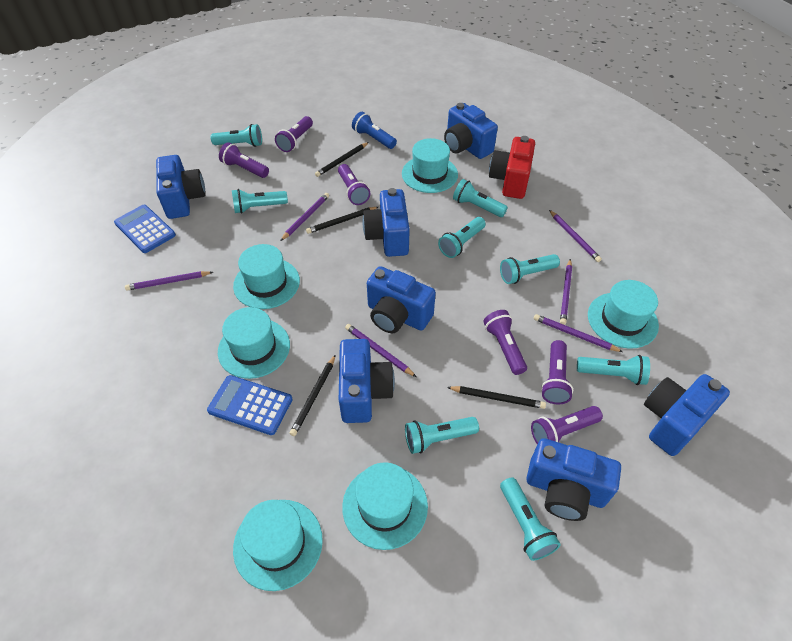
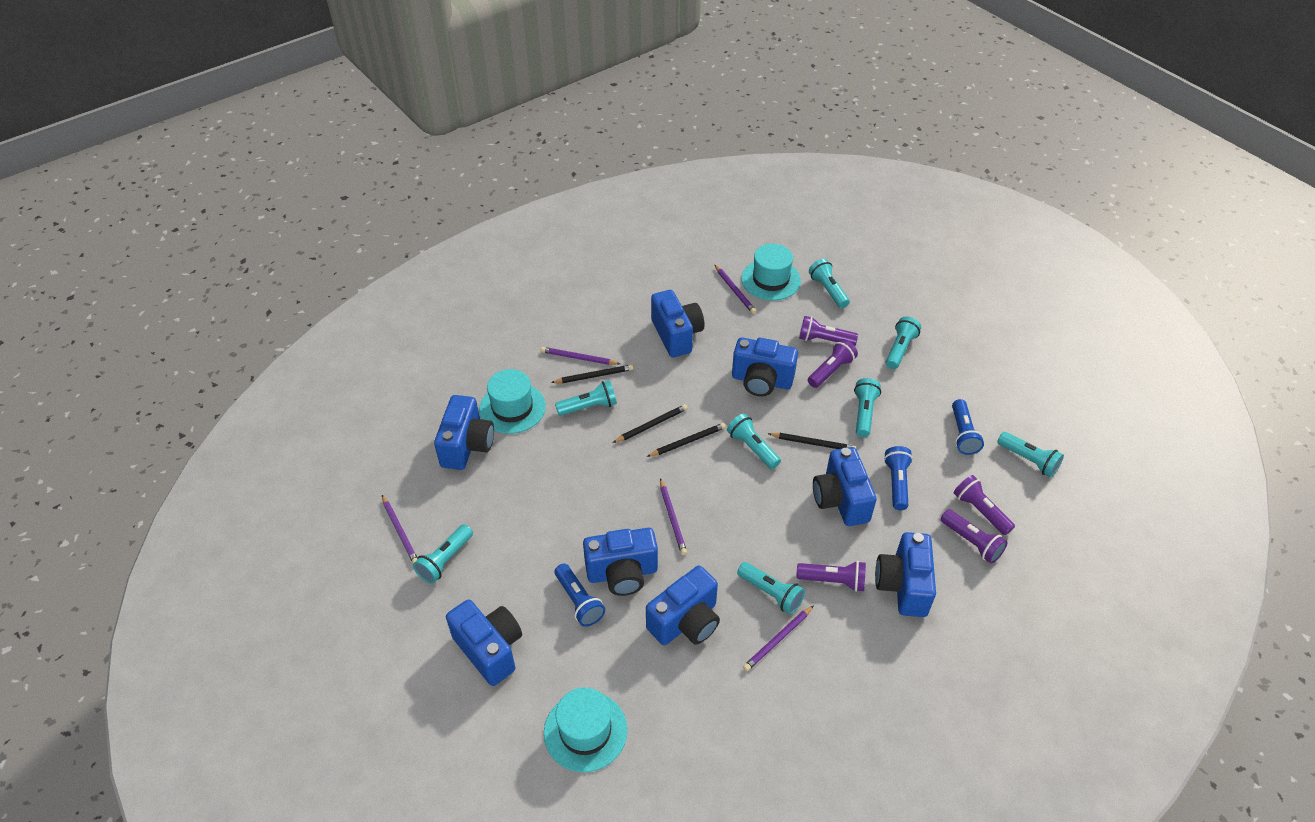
blue calculator: [114,205,176,253] [207,375,293,435] = 2 -> none = 0
blue camera: [156,155,206,219] [339,339,395,423] [362,188,410,257] [367,266,436,333] [444,103,498,159] [526,438,621,521] [644,374,730,456] = 7 -> [434,395,494,470] [446,600,522,686] [583,528,658,596] [646,566,720,645] [651,290,705,357] [732,337,798,396] [813,447,877,526] [875,532,936,617] = 8
blue flashlight: [352,112,397,149] = 1 -> [555,564,605,627] [884,446,913,510] [952,399,984,455] = 3
purple flashlight: [219,142,269,178] [275,116,313,152] [338,164,370,205] [483,310,527,375] [531,406,603,444] [541,340,573,404] = 6 -> [796,561,866,592] [799,316,858,346] [808,339,858,388] [941,509,1008,564] [954,475,1015,535] = 5
purple pencil: [125,271,213,291] [280,193,329,241] [345,324,416,377] [534,314,623,352] [549,210,602,262] [560,259,572,325] = 6 -> [382,495,418,563] [541,347,620,365] [660,478,687,555] [715,265,756,314] [743,605,814,671] = 5
red camera: [489,136,535,199] = 1 -> none = 0
turquoise hat: [218,307,290,379] [233,244,300,309] [233,500,323,591] [342,462,428,550] [402,138,458,193] [588,280,659,349] = 6 -> [479,369,546,434] [544,687,627,772] [741,244,801,301] = 3

